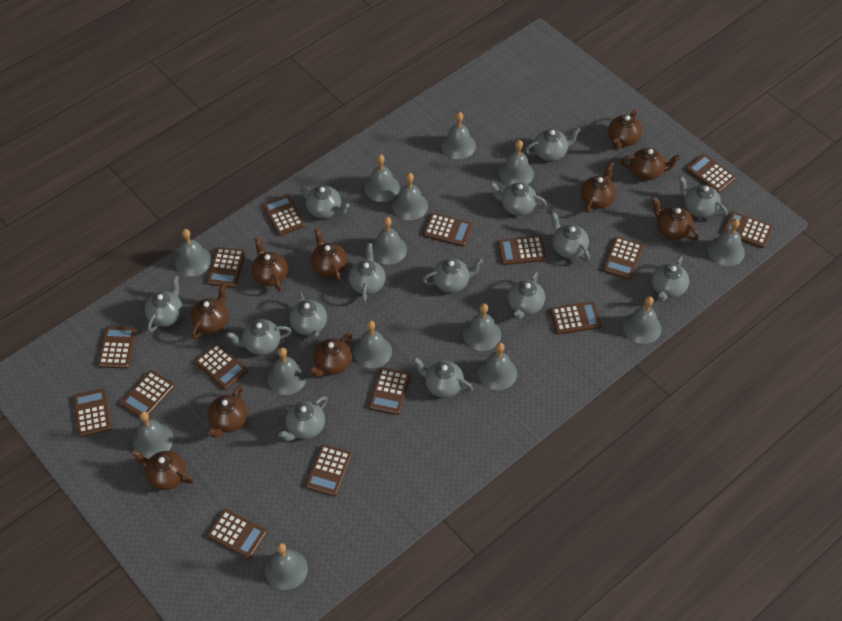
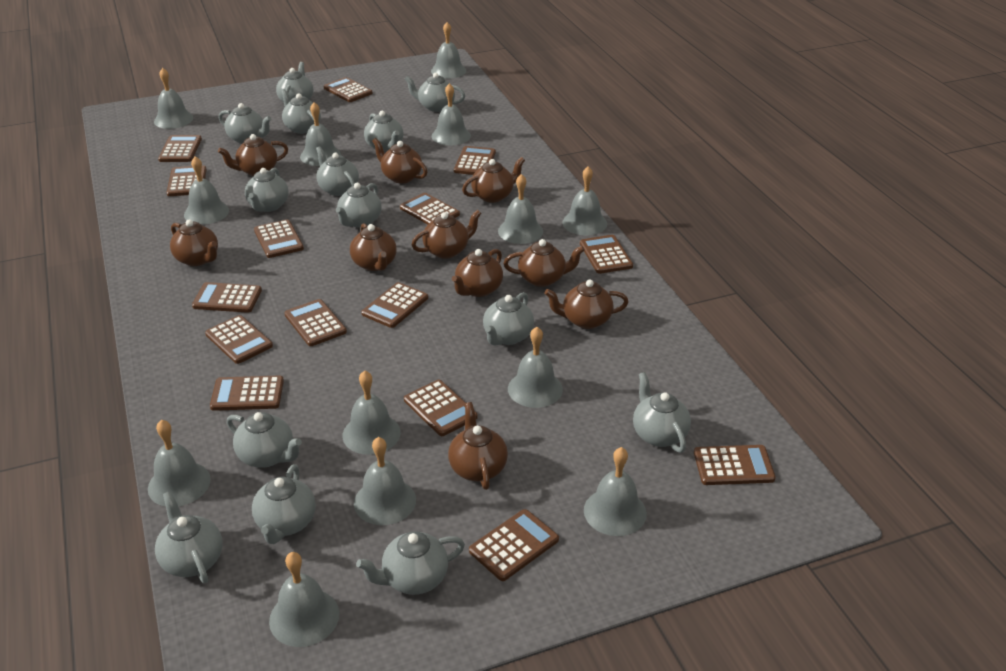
grey bell: [133,411,174,459] [175,229,212,276] [265,543,308,590] [268,347,307,395] [353,321,392,368] [364,154,400,202] [372,217,407,265] [392,173,428,220] [441,112,476,159] [463,303,501,351] [478,343,517,390] [499,140,534,186] [623,296,661,344] [708,219,745,266] = 14 -> [148,420,211,506] [154,68,193,129] [184,156,229,225] [269,552,339,647] [300,102,341,166] [343,370,401,455] [354,437,416,525] [431,22,466,79] [432,83,471,146] [498,174,543,244] [508,327,563,408] [562,167,607,235] [584,447,647,536] = 13

